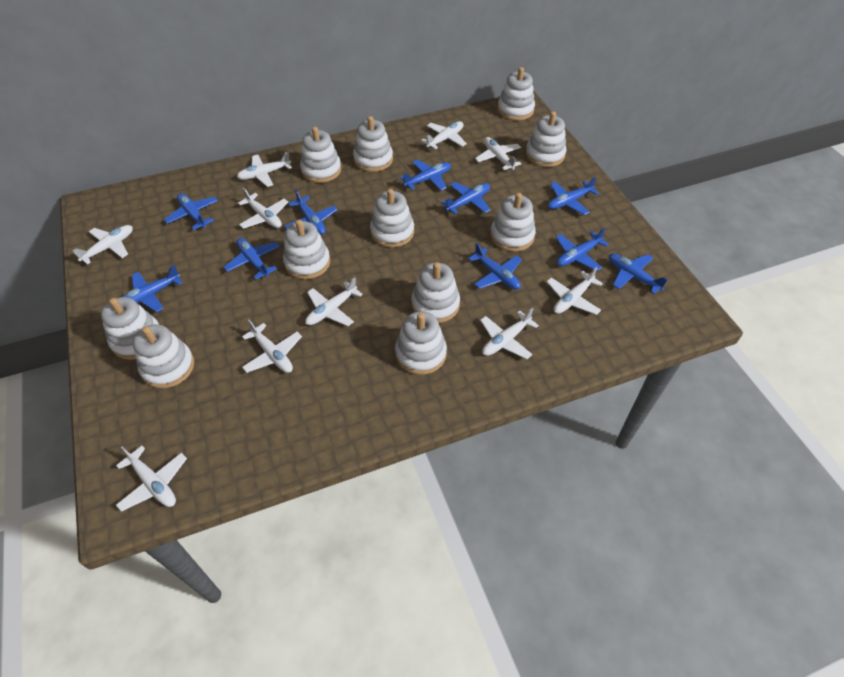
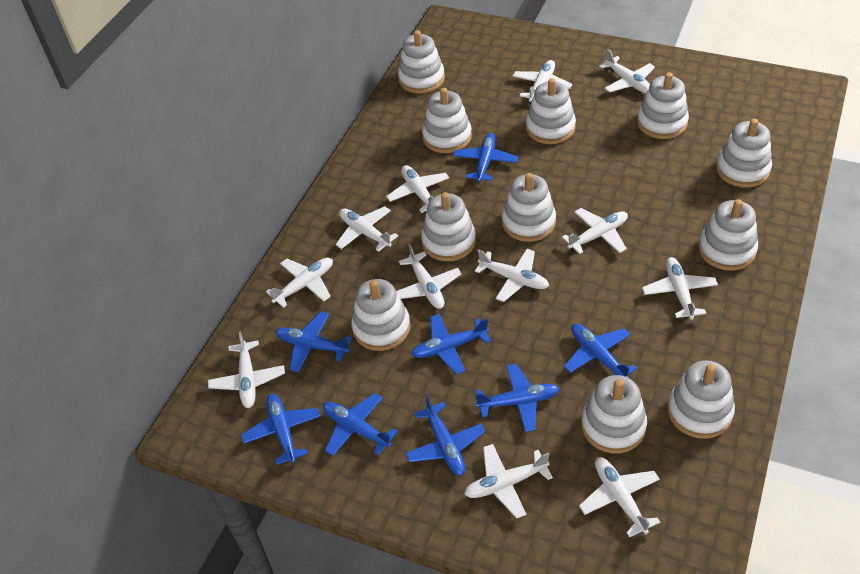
blue plane: [122,265,182,312] [164,193,218,230] [224,238,280,279] [284,189,338,235] [400,160,451,191] [441,182,490,214] [468,243,522,290] [548,177,599,215] [556,228,609,271] [609,254,668,294] = 10 -> [241,393,321,465] [276,312,352,372] [323,393,398,456] [405,396,485,476] [411,314,491,374] [453,133,518,182] [475,364,560,432] [564,323,637,378] = 8
white plane: [72,225,133,264] [116,446,187,512] [237,152,292,187] [238,188,288,229] [242,320,302,373] [305,277,363,326] [421,121,467,150] [475,137,521,170] [480,308,539,359] [546,267,603,315] = 10 -> [208,331,285,408] [266,258,333,308] [335,206,398,252] [386,165,449,213] [396,244,462,309] [464,444,553,519] [475,249,549,302] [513,60,572,102] [562,208,628,254] [579,457,660,538] [599,49,655,93] [642,257,718,320] = 12

